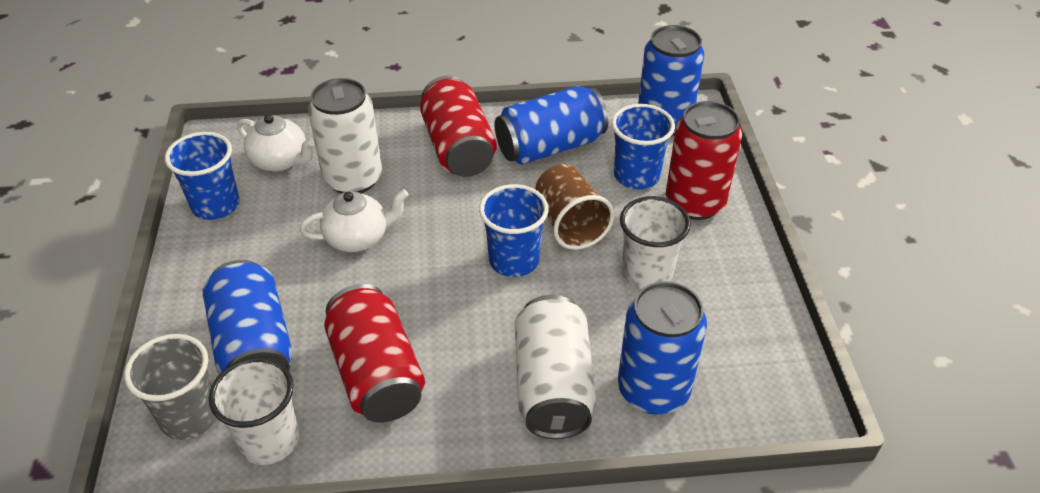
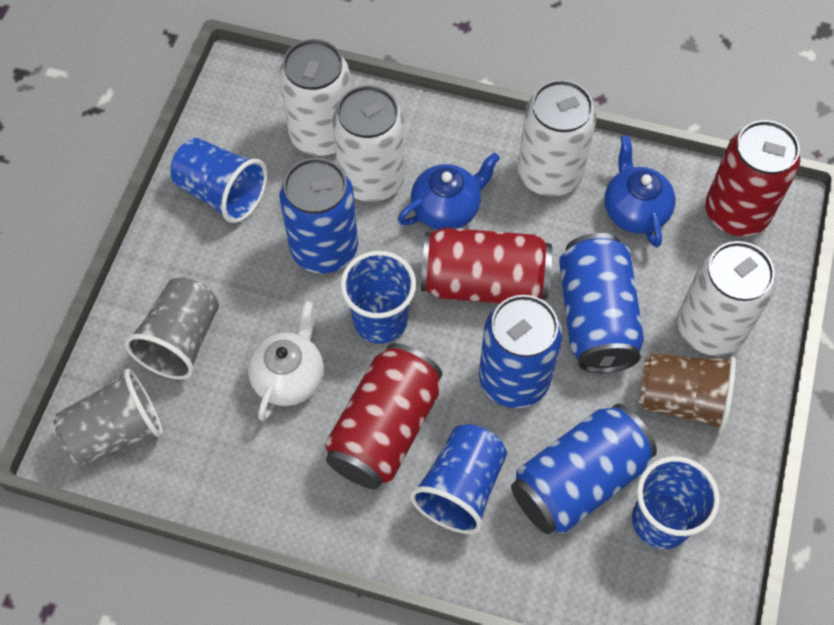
blue cup: [165,132,240,220] [479,184,549,277] [612,104,675,189] = 3 -> [170,138,267,223] [340,251,416,344] [410,424,507,534] [632,456,720,549] = 4
blue teapot: none = 0 -> [398,153,500,230] [605,135,675,247] = 2
grey cup: [124,334,217,440] = 1 -> [54,369,163,466] [125,277,219,380] = 2
white can: [308,78,382,194] [515,295,596,439] = 2 -> [279,39,351,156] [332,85,405,202] [517,80,597,196] [678,241,776,356] = 4
white cup: [209,357,299,465] [620,196,691,289] = 2 -> none = 0
white teapot: [237,114,315,172] [300,190,409,252] = 2 -> [248,301,324,421] = 1

